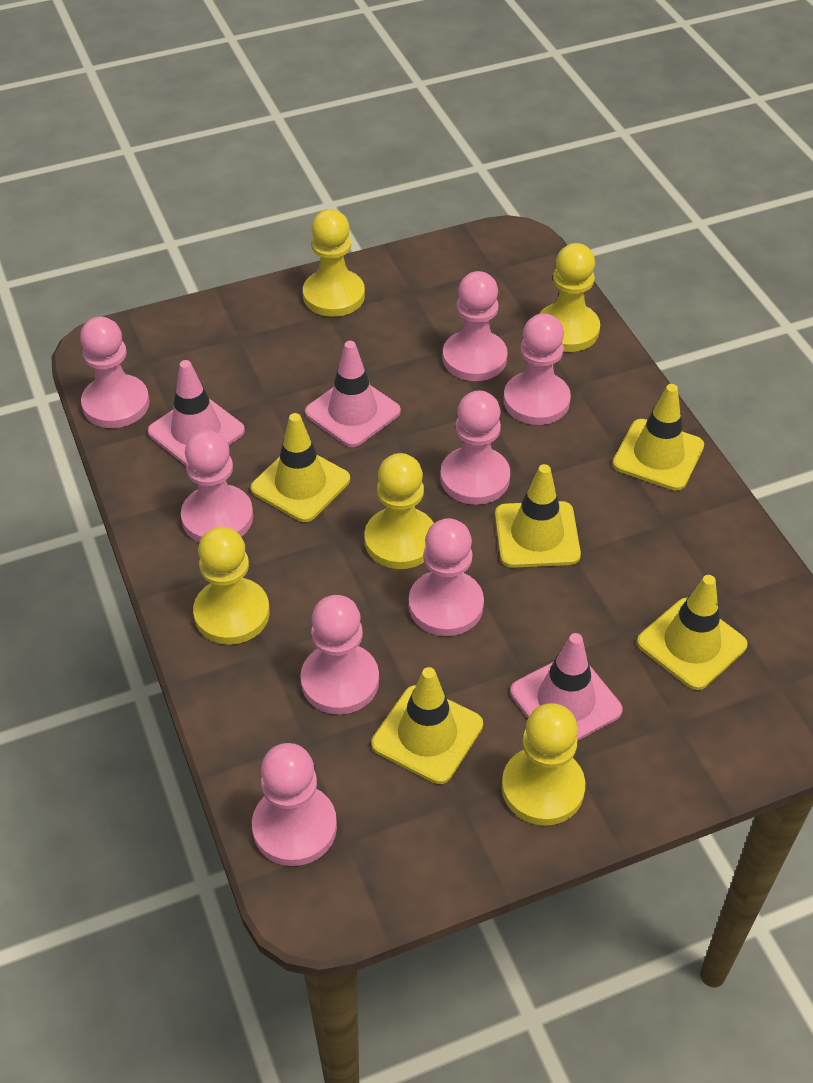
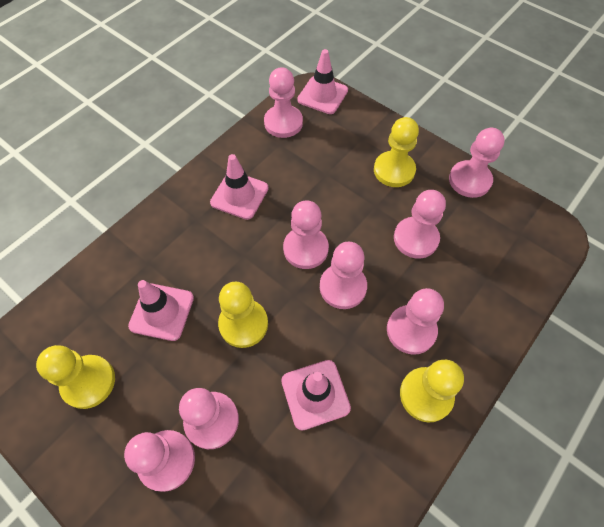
pink traffic cone: [148,360,245,465] [305,341,401,447] [511,633,623,741] = 3 -> [128,280,194,341] [210,154,269,220] [281,360,351,431] [297,49,348,114] = 4
yellow pawn: [193,527,270,645] [303,209,365,317] [364,453,434,569] [502,703,585,826] [539,243,600,352] = 5 -> [36,345,115,409] [218,282,268,348] [374,117,419,187] [400,360,464,422] = 4
yellow traffic cone: [251,413,350,522] [371,667,483,784] [495,464,581,568] [613,384,704,491] [637,575,748,690] = 5 -> none = 0

